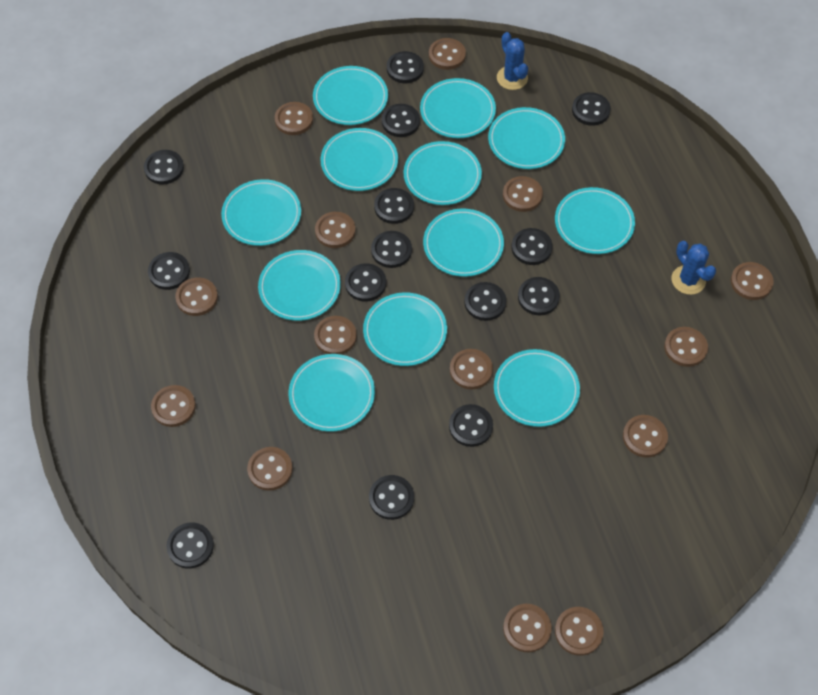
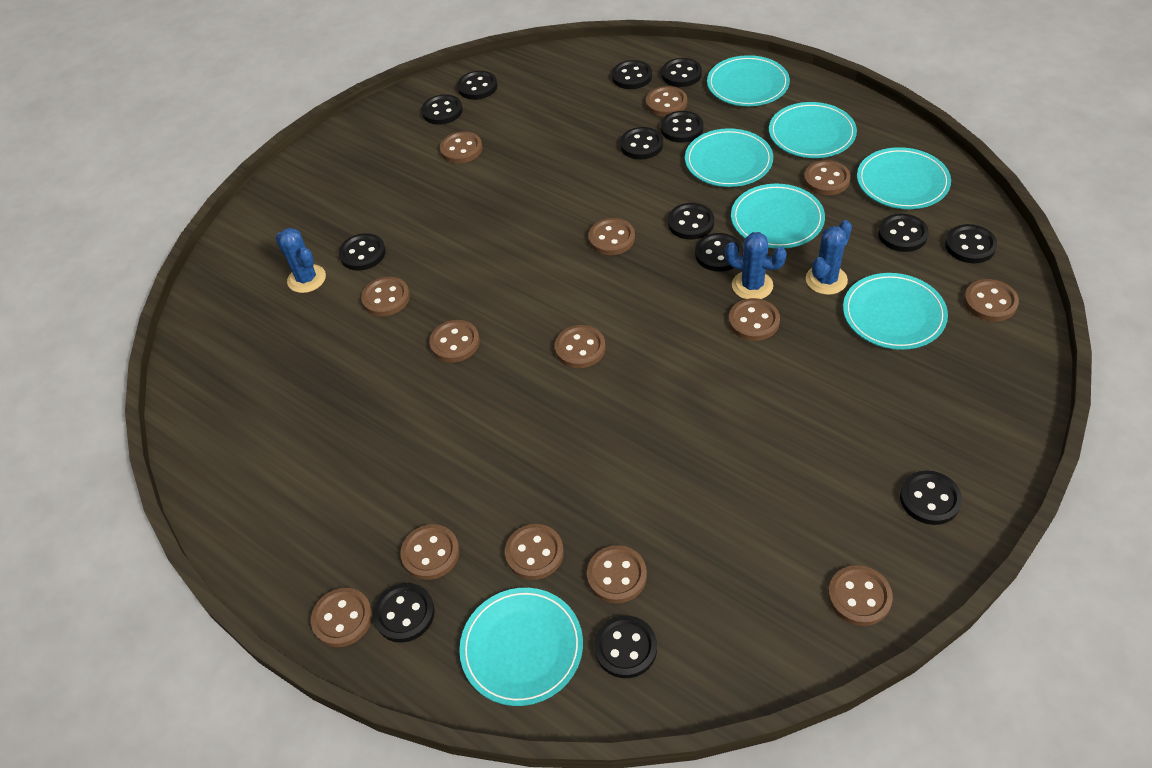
blue cactus: [497,32,528,90] [671,241,716,295] = 2 -> [276,228,326,293] [725,232,787,299] [806,220,852,295] = 3
turquoise plate: [221,179,301,246] [258,250,341,321] [289,354,375,432] [313,66,388,125] [320,128,398,191] [363,292,447,366] [404,141,482,205] [420,78,496,138] [423,208,504,277] [488,107,565,169] [494,349,580,427] [555,187,635,254] = 12 -> [459,588,583,706] [685,128,773,187] [707,55,790,106] [731,184,825,248] [769,102,857,158] [843,273,948,350] [857,147,951,209] = 7

